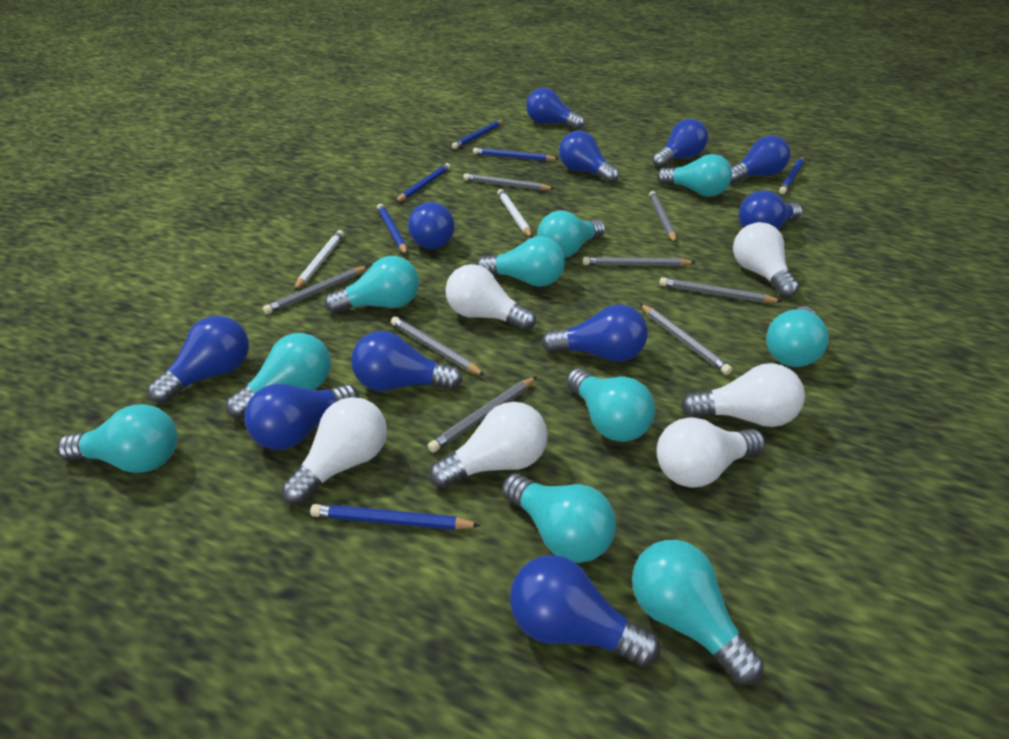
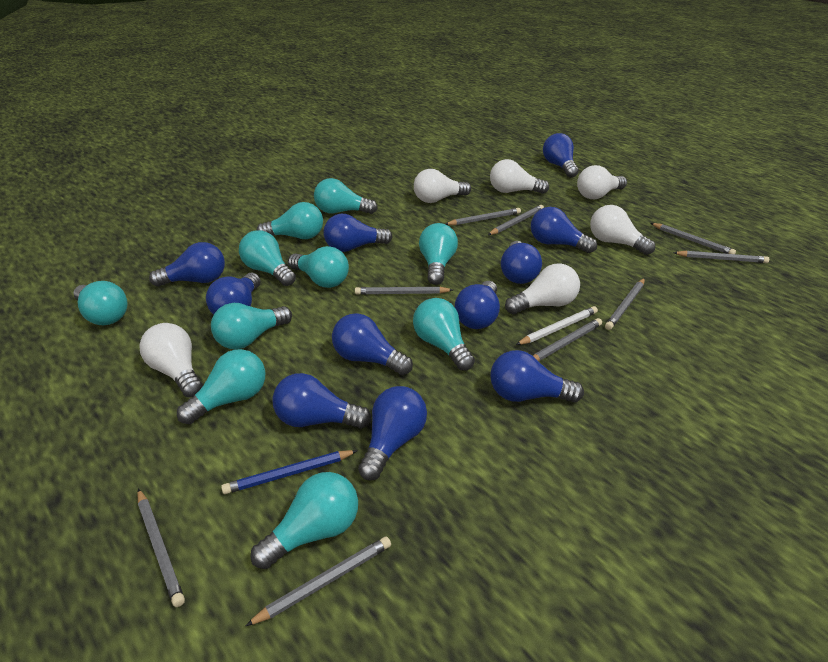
blue pencil: [310,504,481,530] [377,204,408,255] [395,163,451,202] [452,120,504,149] [473,148,558,161] [779,157,804,194] = 6 -> [221,450,358,494] = 1
grey pencil: [263,266,369,314] [391,316,485,376] [428,376,537,453] [463,173,555,190] [583,257,696,266] [640,304,732,375] [649,191,676,243] [659,277,782,303] = 8 -> [137,489,185,607] [245,537,391,626] [355,287,453,295] [446,208,521,225] [488,205,544,235] [533,318,602,361] [605,278,645,330] [651,223,736,254] [673,250,769,263] = 9
white pencil: [294,230,344,291] [497,189,532,238] = 2 -> [516,306,598,345] = 1

